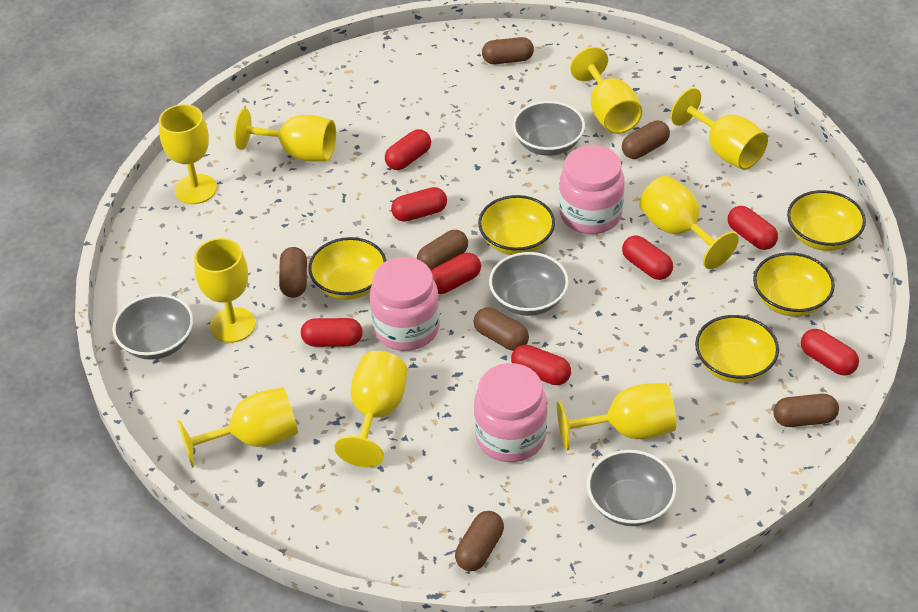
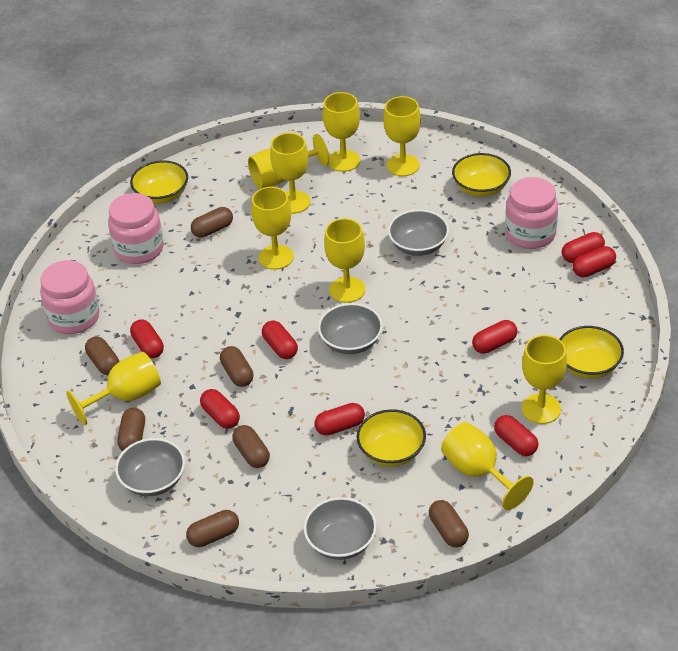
yellow bowl: [308,237,387,300] [478,195,555,255] [695,315,779,383] [753,252,835,317] [787,190,866,251] = 5 -> [130,160,188,204] [356,409,426,467] [452,153,511,197] [560,326,624,379] = 4

